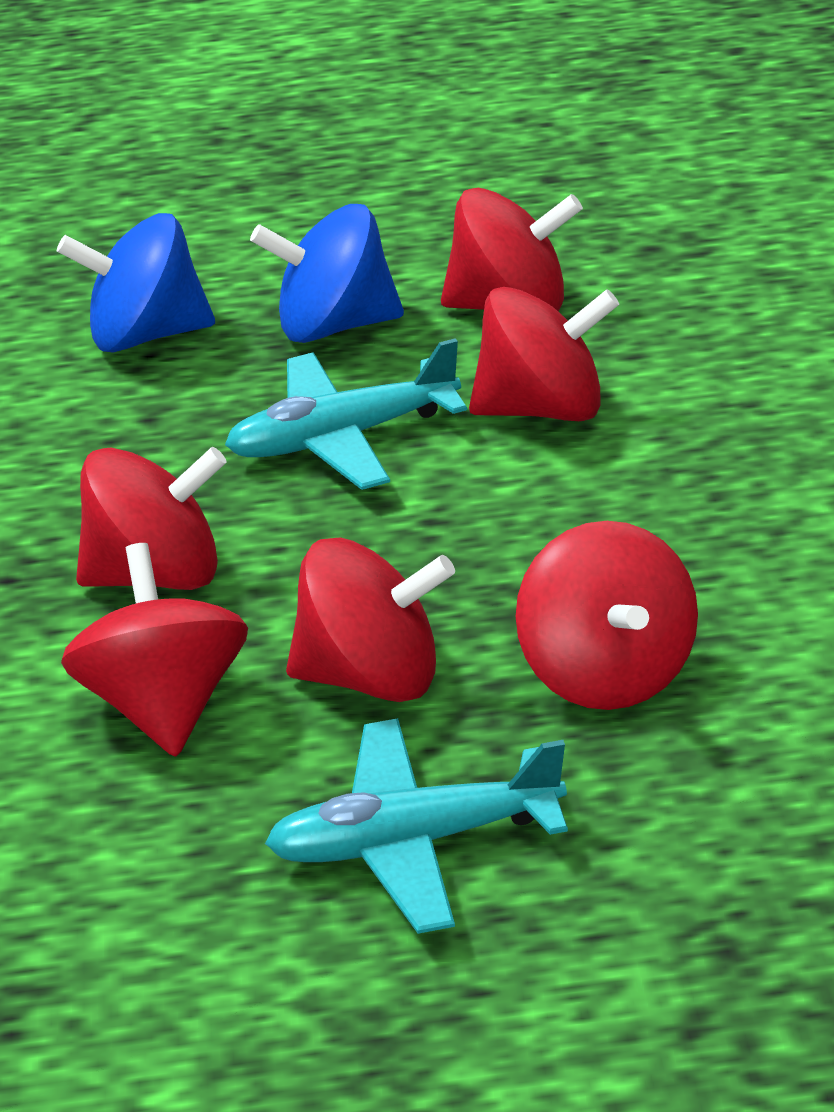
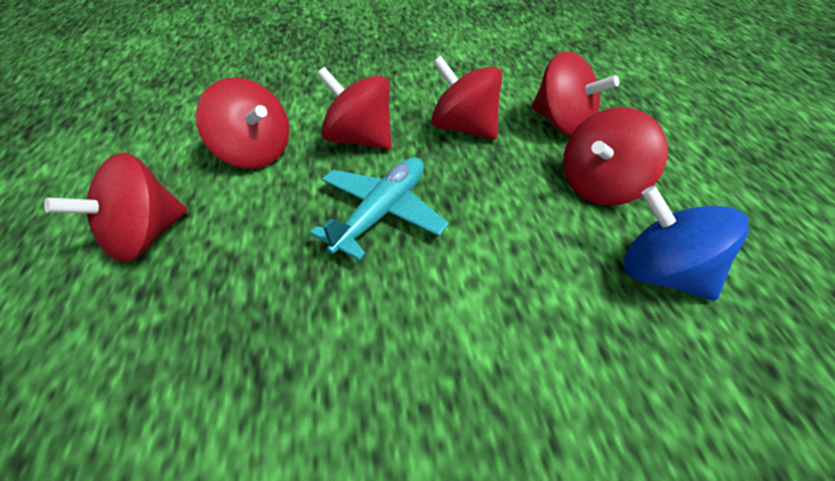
blue spinning top: [57,213,215,353] [250,204,404,343] = 2 -> [624,186,749,301] = 1
turquoise plane: [225,338,467,490] [265,718,568,934] = 2 -> [310,157,449,260] = 1

